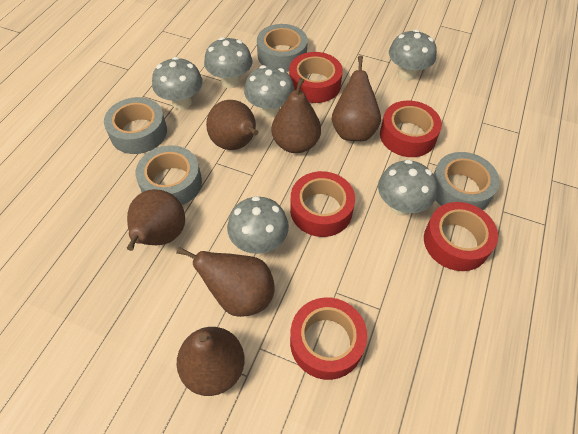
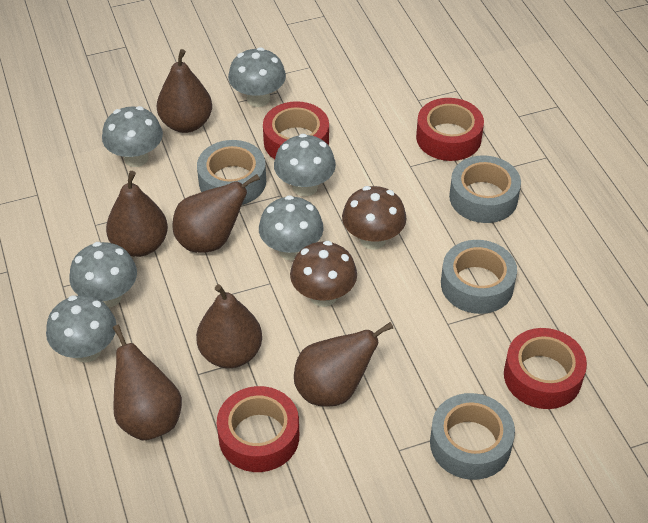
brown mushroom: none = 0 -> [290,241,357,307] [342,186,407,250] = 2
red tape: [289,52,343,103] [290,171,355,237] [290,298,367,380] [380,101,442,157] [424,202,498,271] = 5 -> [217,386,299,472] [263,101,329,159] [416,98,484,161] [504,328,587,409] = 4

